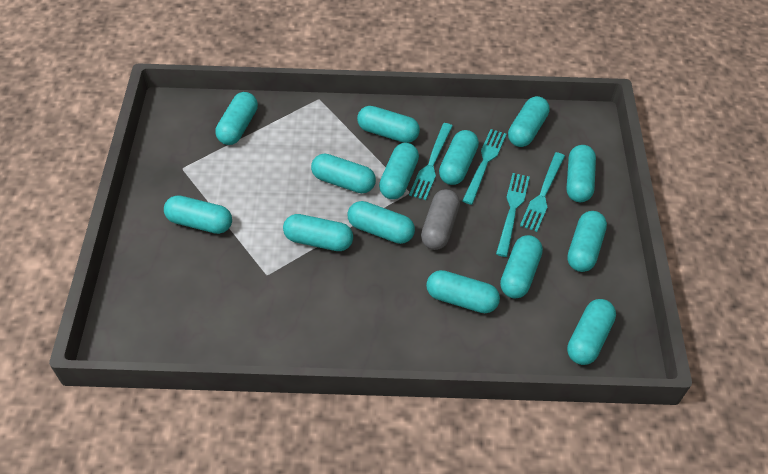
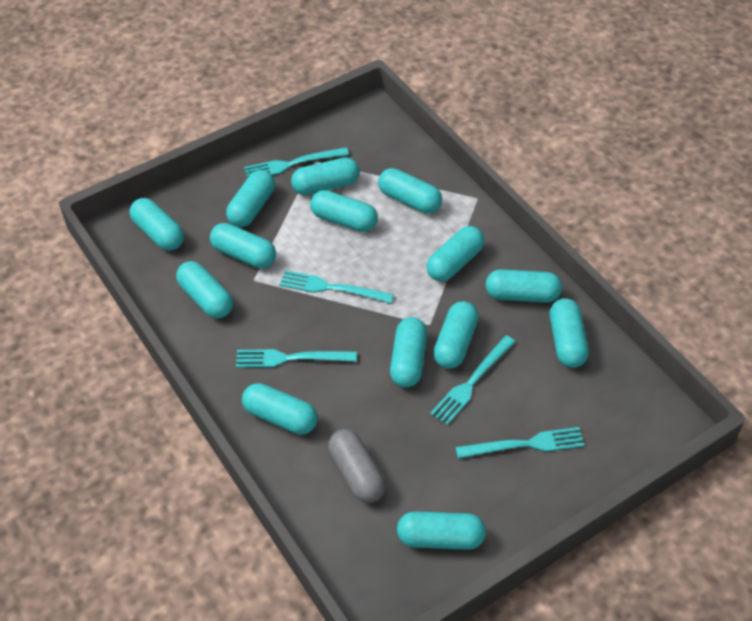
turquoise fork: [409,123,453,200] [462,129,506,205] [496,173,530,257] [520,152,565,232] = 4 -> [236,349,357,368] [244,147,349,178] [279,270,394,303] [430,335,515,425] [456,427,585,459] = 5

